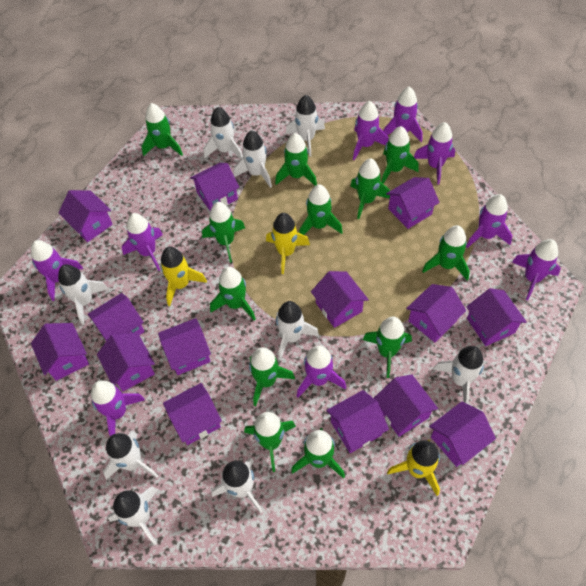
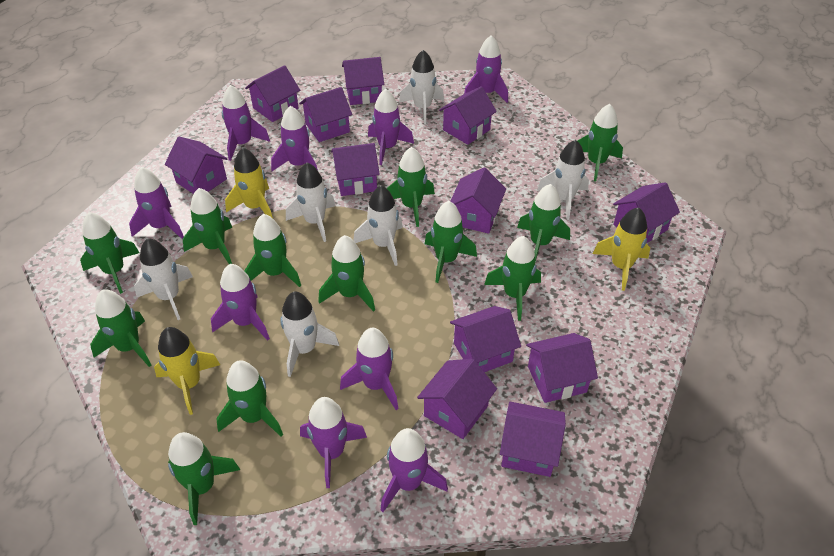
purple house: [31,323,89,381] [58,190,113,242] [88,293,145,341] [97,333,155,391] [158,318,211,375] [163,383,222,445] [190,163,239,211] [311,271,369,328] [326,390,389,453] [374,374,438,437] [386,177,440,229] [406,284,466,342] [429,402,496,467] [466,288,527,346] = 14 -> [165,137,228,194] [245,65,300,122] [299,87,352,142] [331,143,380,196] [342,57,384,105] [417,359,497,439] [439,86,497,145] [450,168,506,234] [450,306,521,372] [500,402,566,477] [526,333,598,403] [613,182,680,244] = 12
white rocket: [58,264,109,325] [103,431,158,480] [108,486,158,545] [203,107,243,159] [211,457,263,513] [233,130,272,188] [276,301,319,360] [286,95,325,157] [434,346,485,404] = 9 -> [134,238,193,320] [280,292,339,377] [286,163,336,242] [354,186,403,266] [399,50,444,124] [537,140,589,220] = 6

